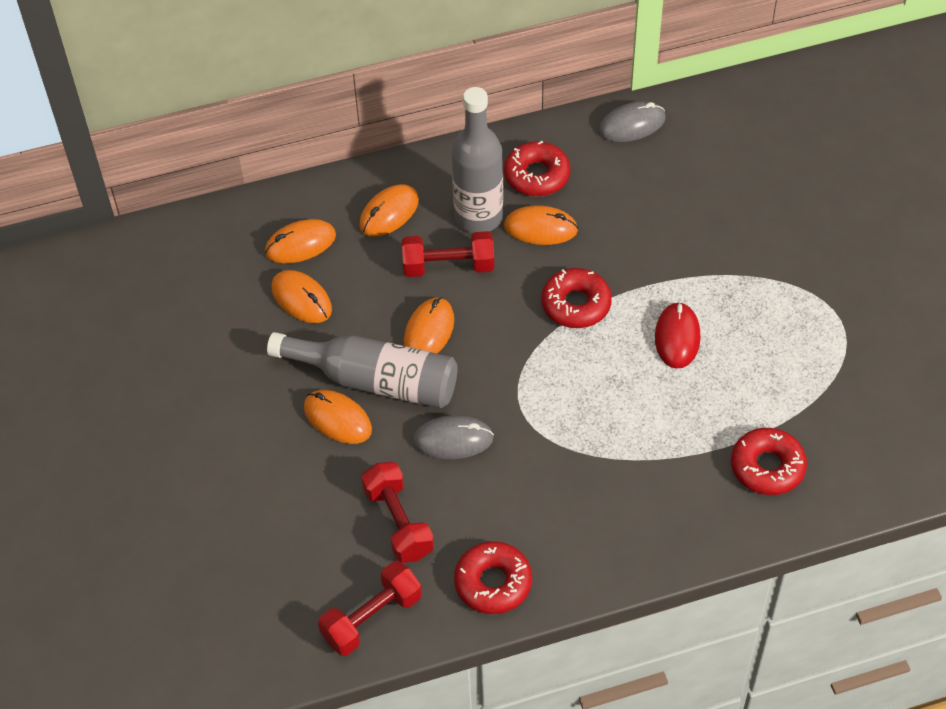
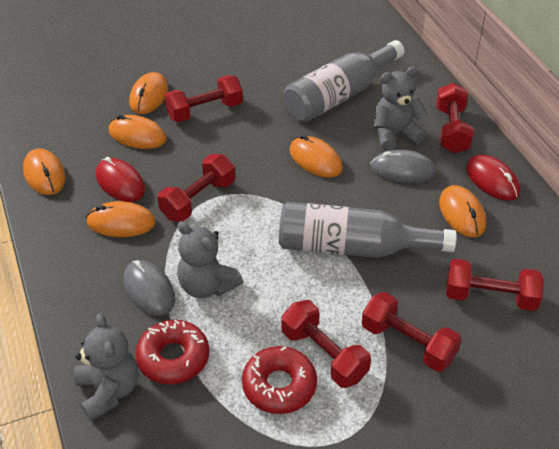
grey teddy bear: none = 0 -> [74,313,138,421] [177,221,243,298] [374,67,427,151] = 3
red donut: [454,541,532,614] [504,141,571,197] [541,268,612,328] [731,428,807,495] = 4 -> [136,319,209,384] [242,346,317,414] = 2
red dumbbell: [318,561,422,656] [361,462,434,563] [402,231,494,277] = 3 -> [157,154,235,222] [164,75,243,122] [281,300,371,388] [362,292,461,372] [436,83,474,154] [446,259,544,311] = 6
red mouse: [655,302,701,369] = 1 -> [96,157,145,202] [466,155,520,200] = 2

